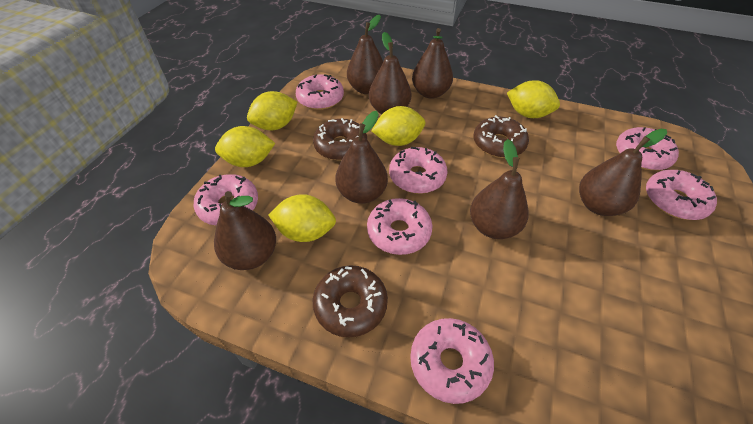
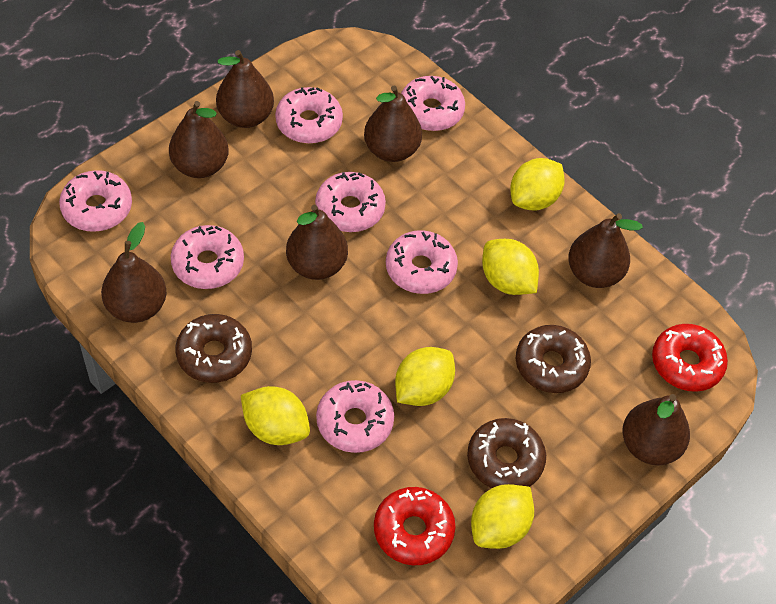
red donut: none = 0 -> [374,487,456,565] [652,324,728,392] = 2

